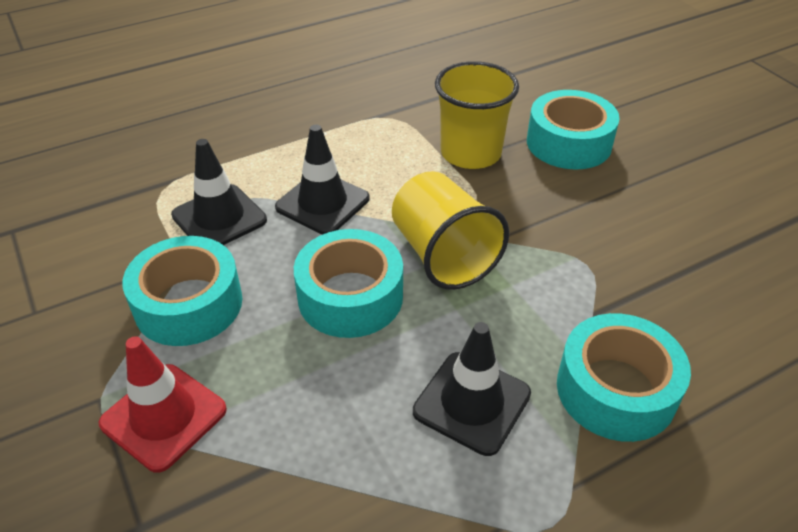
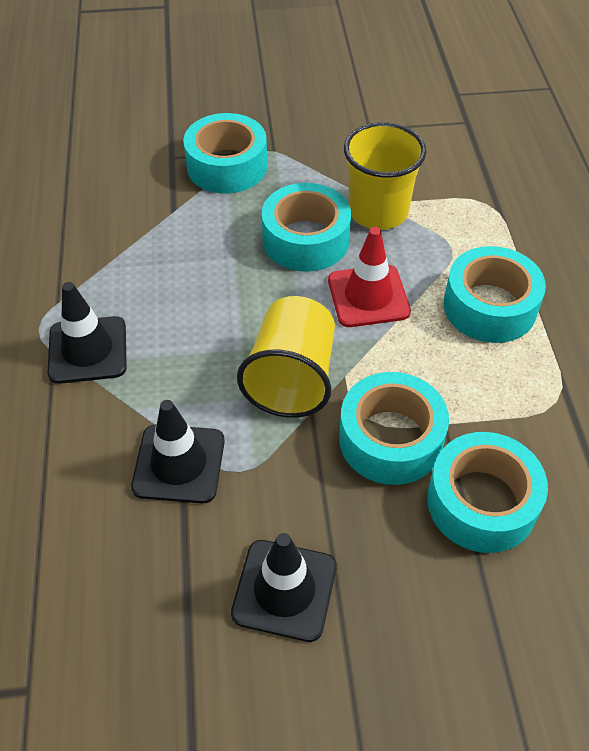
turquoise tape: [122,236,242,346] [294,229,403,338] [527,90,619,169] [557,313,691,442] = 4 -> [183,113,267,194] [262,183,351,272] [339,372,449,485] [427,432,548,553] [444,246,546,343] = 5

